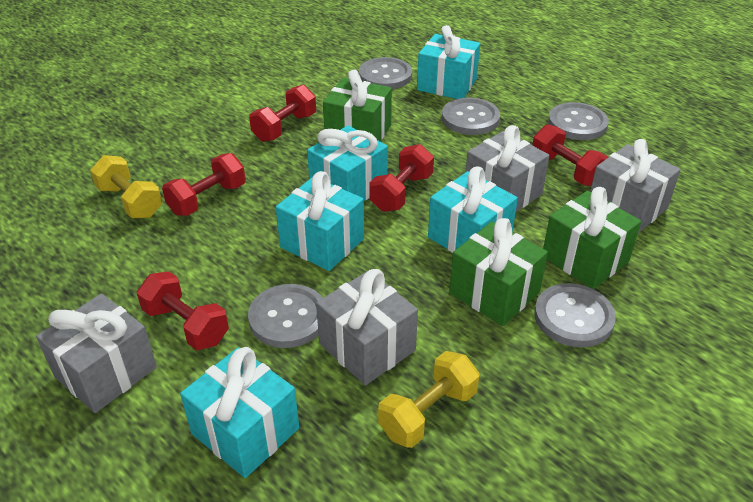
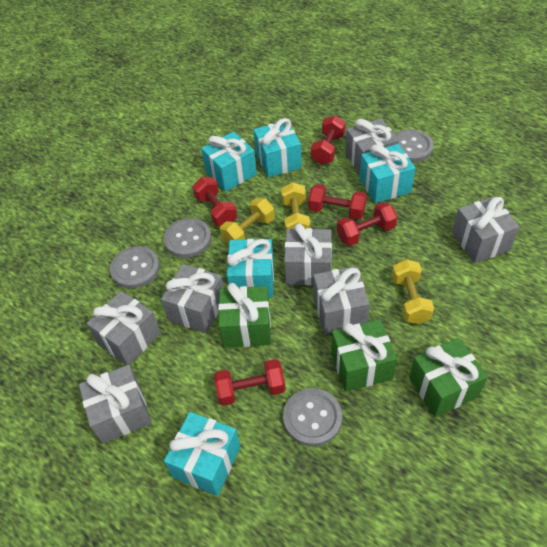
grey button: [248,284,322,348] [359,57,412,89] [442,98,500,135] [535,283,616,348] [548,102,609,140] = 5 -> [110,246,160,289] [163,218,211,258] [283,388,342,446] [394,129,434,162] = 4
grey gift: [36,294,157,413] [316,269,418,385] [465,125,550,212] [590,139,681,233] = 4 -> [79,365,152,444] [87,291,161,365] [161,264,224,333] [284,223,332,285] [313,266,370,334] [345,118,399,174] [452,197,520,263] = 7
yellow dumbbell: [90,155,162,218] [378,351,480,448] = 2 -> [220,198,275,245] [281,182,310,232] [392,259,434,324] = 3

